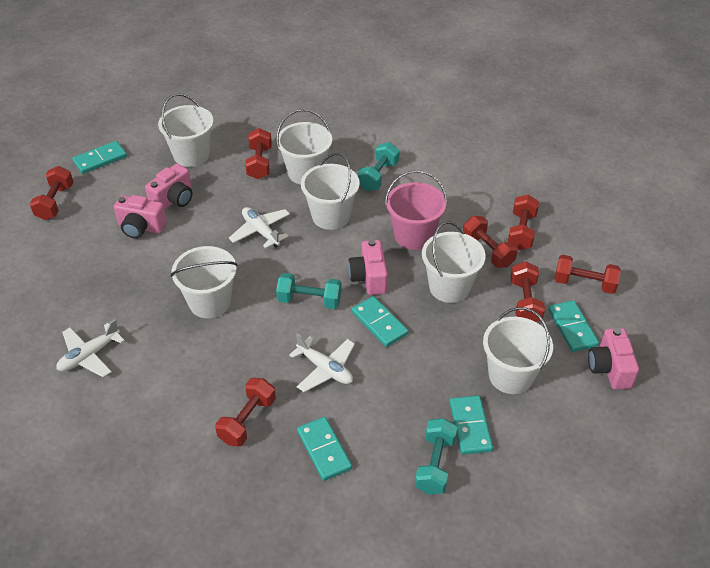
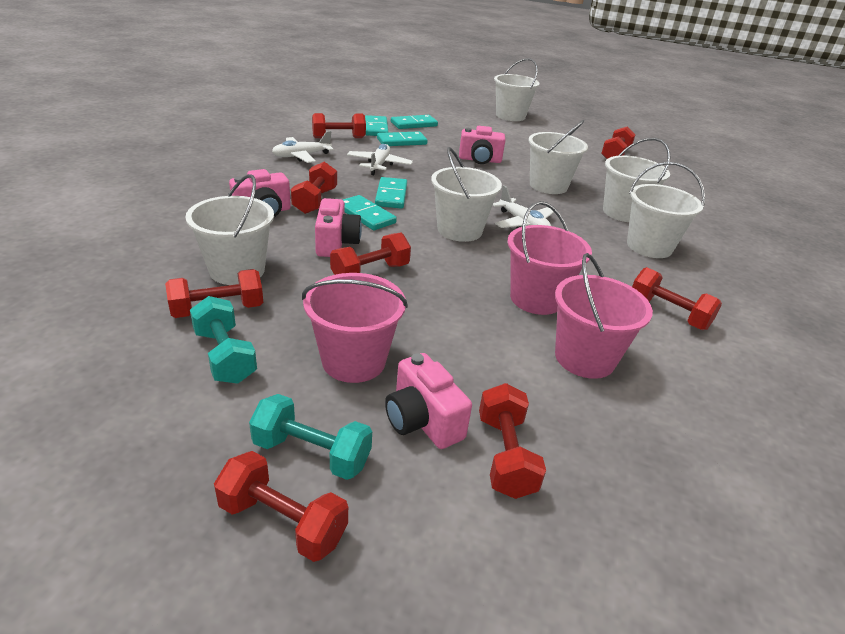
pink bucket: [385,170,447,250] = 1 -> [302,273,408,383] [507,201,592,315] [555,253,653,379] = 3
red dumbbell: [30,166,73,220] [215,378,276,447] [245,128,272,179] [463,216,518,268] [508,195,539,250] [510,261,545,322] [554,255,621,294] = 7 -> [165,269,263,318] [214,451,348,562] [291,162,337,214] [312,113,366,138] [330,233,411,275] [479,383,546,499] [601,127,636,159] [632,267,722,330] = 8
turquoise dumbbell: [276,273,342,309] [358,142,400,191] [415,418,457,495] = 3 -> [190,296,257,384] [249,394,372,480] = 2

